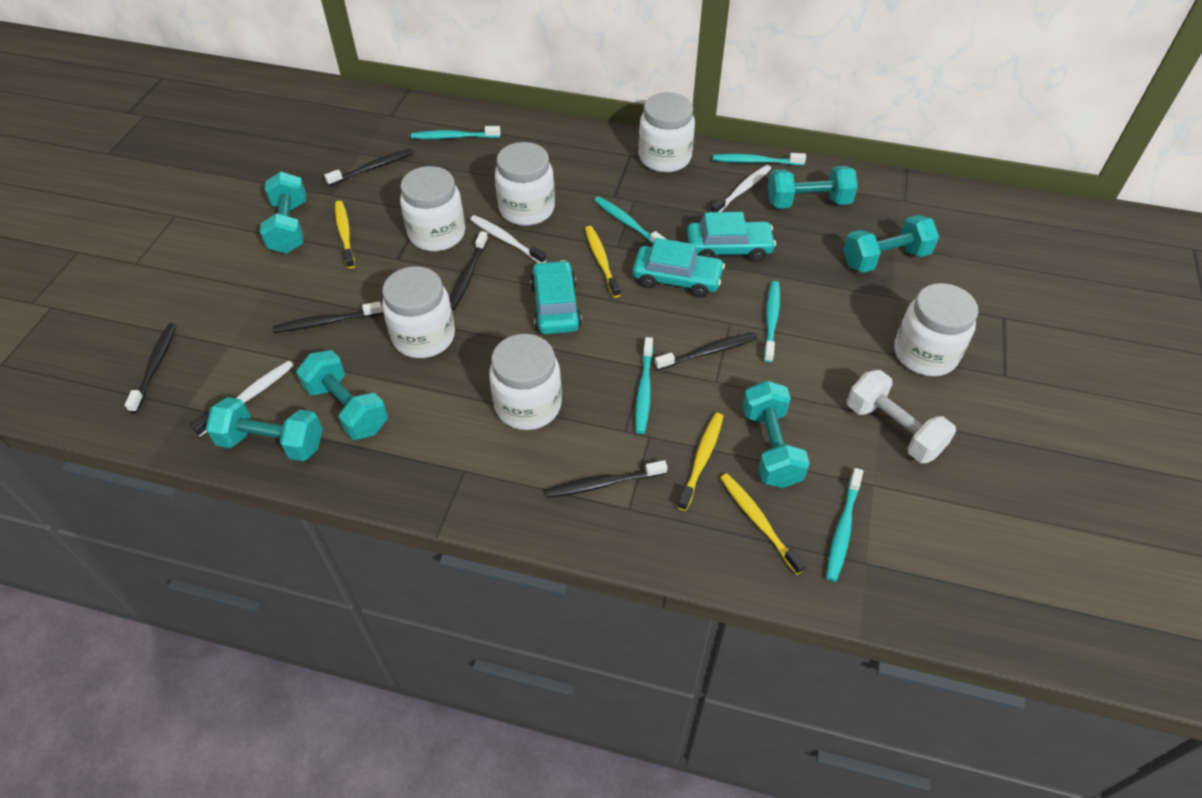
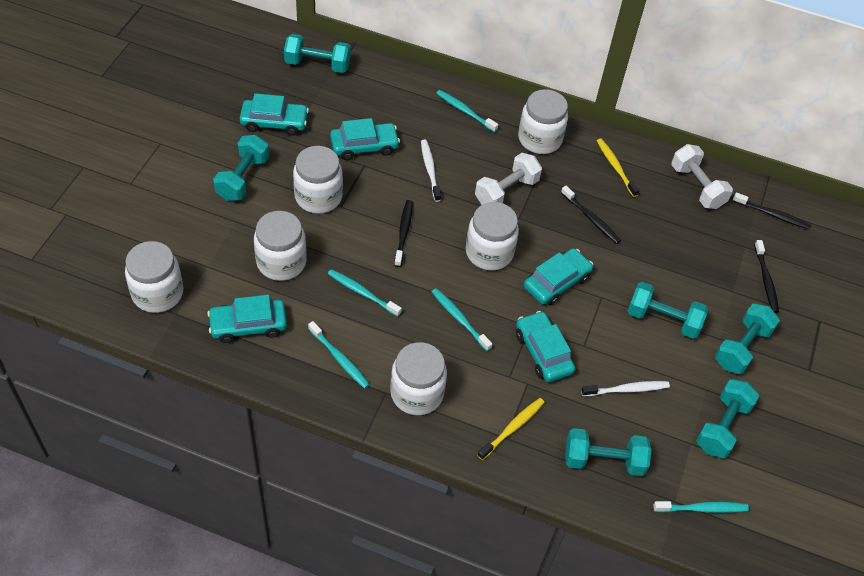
black toothbrush: [125,323,176,413] [273,302,383,333] [324,148,413,186] [450,231,488,310] [546,460,668,498] [655,332,757,370] = 6 -> [394,200,413,267] [561,186,621,244] [733,192,811,229] [754,240,779,313] = 4
turquoise car: [530,260,582,334] [633,238,725,298] [687,212,776,262] = 3 -> [207,295,287,343] [239,93,309,136] [330,118,400,160] [516,311,575,382] [524,248,593,305] = 5
turquoise toothbrush: [411,126,501,139] [594,197,666,244] [635,337,653,434] [713,153,806,165] [764,281,780,363] [826,468,863,582] = 6 -> [308,321,370,389] [328,269,402,317] [432,288,492,351] [436,90,498,132] [653,501,749,513] = 5
white dumbbell: [847,370,956,463] = 1 -> [475,153,542,205] [671,144,733,209] = 2
white toothbrush: [191,361,294,437] [470,215,547,263] [710,165,771,212] = 3 -> [421,140,441,202] [581,381,670,396] = 2
yellow toothbrush: [335,201,355,269] [585,226,621,298] [677,413,724,511] [720,473,806,575] = 4 -> [478,398,545,460] [597,139,640,197] = 2

